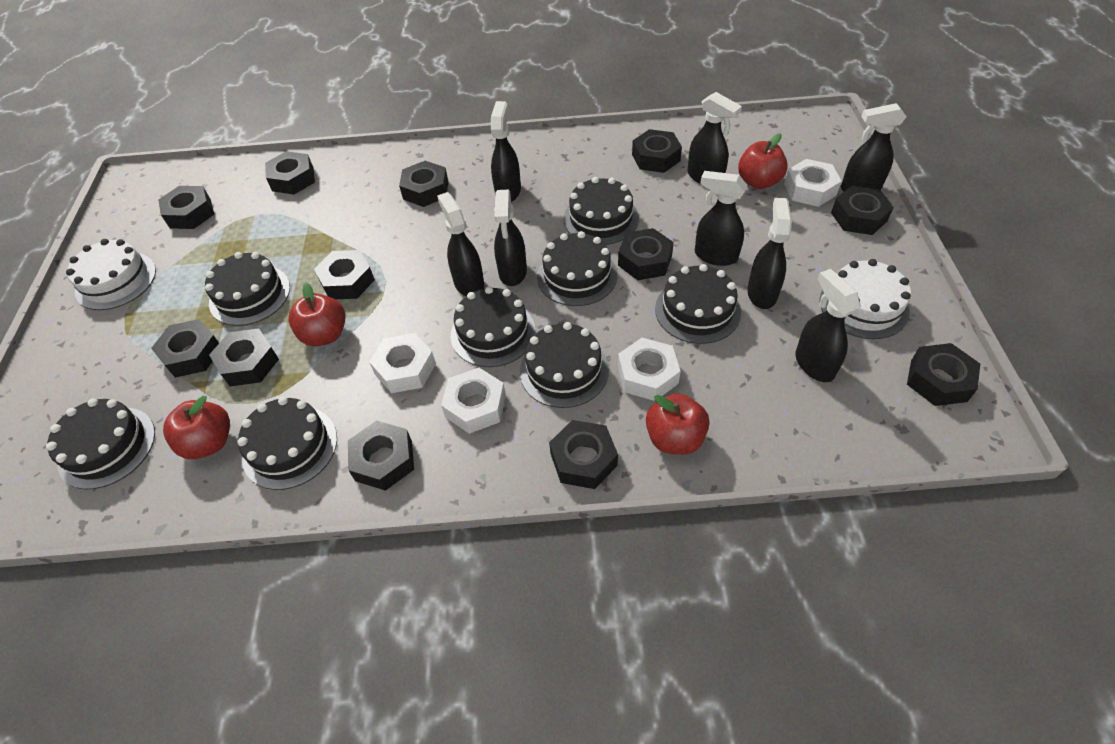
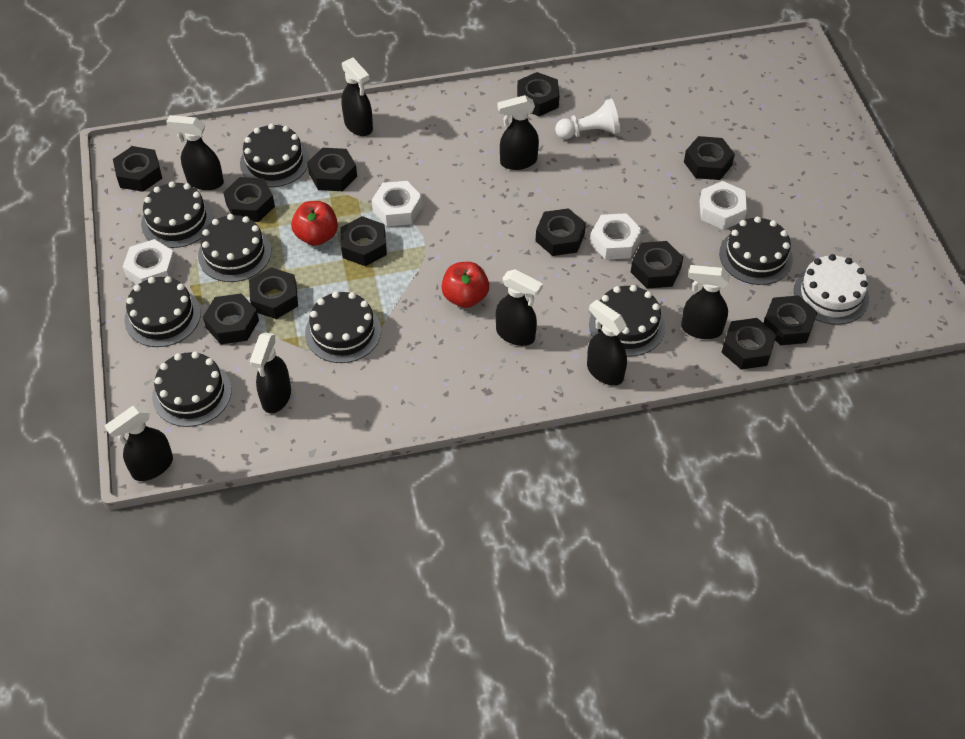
red apple: [163,396,230,459] [289,283,346,346] [646,394,710,455] [738,133,788,189] = 4 -> [291,201,338,246] [441,262,489,308] = 2
white cake: [66,239,156,310] [820,259,911,339] = 2 -> [794,254,869,325] = 1
white pawn: none = 0 -> [555,99,620,139] = 1

